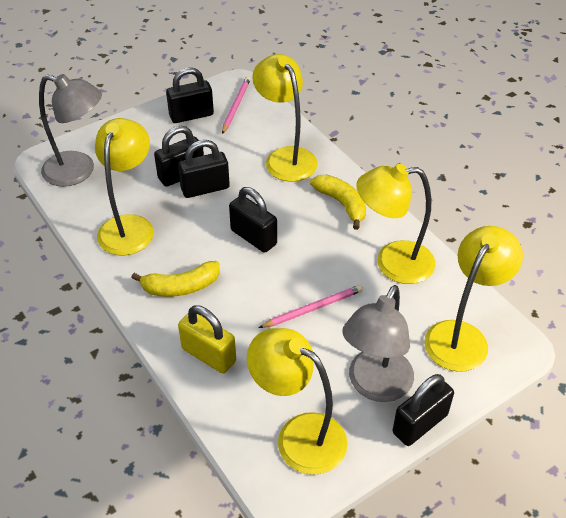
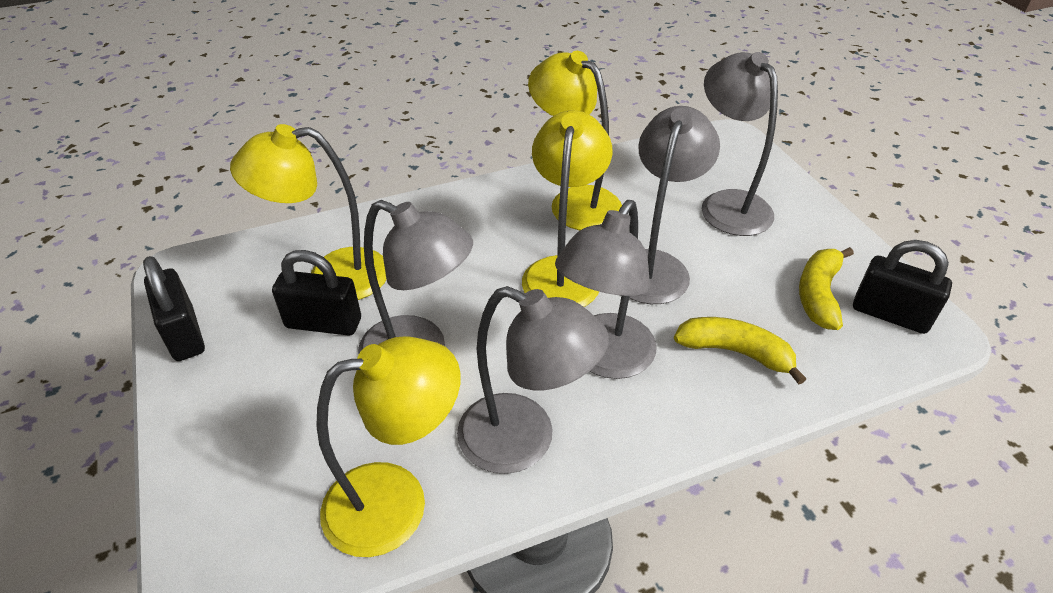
black padlock: [154,126,204,187] [166,67,214,123] [178,140,230,198] [229,187,277,253] [393,374,454,446] = 5 -> [143,256,205,361] [272,250,361,336] [853,240,952,334] = 3
grey lamp: [39,74,102,187] [342,285,414,402] = 2 -> [358,200,473,355] [457,286,609,474] [555,200,656,379] [629,106,720,304] [702,52,778,236] = 5
pink pencil: [222,77,251,134] [259,285,363,328] = 2 -> none = 0
yellow lamp: [95,118,154,256] [247,328,348,475] [252,54,318,182] [357,164,435,284] [424,226,523,372] = 5 -> [230,124,387,300] [316,336,461,557] [522,110,612,307] [528,51,622,230] = 4
yellow padlock: [178,305,236,373] = 1 -> none = 0

